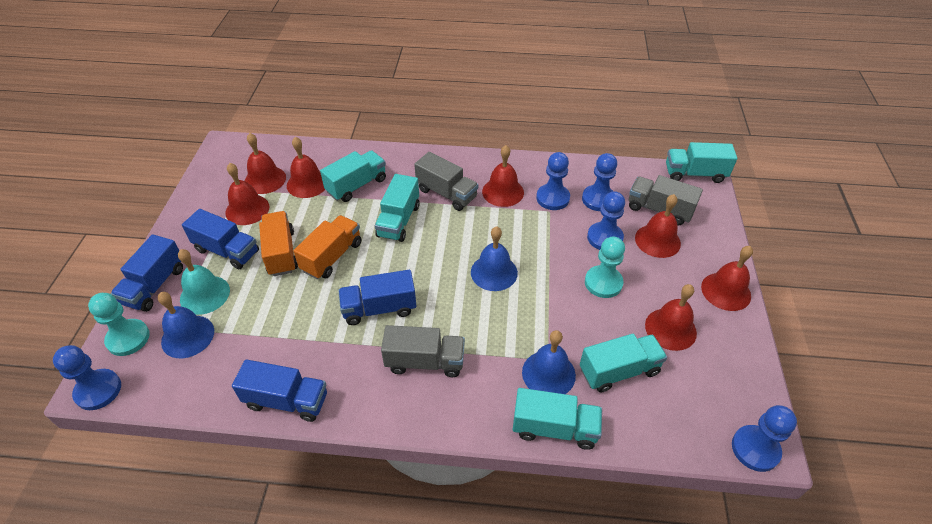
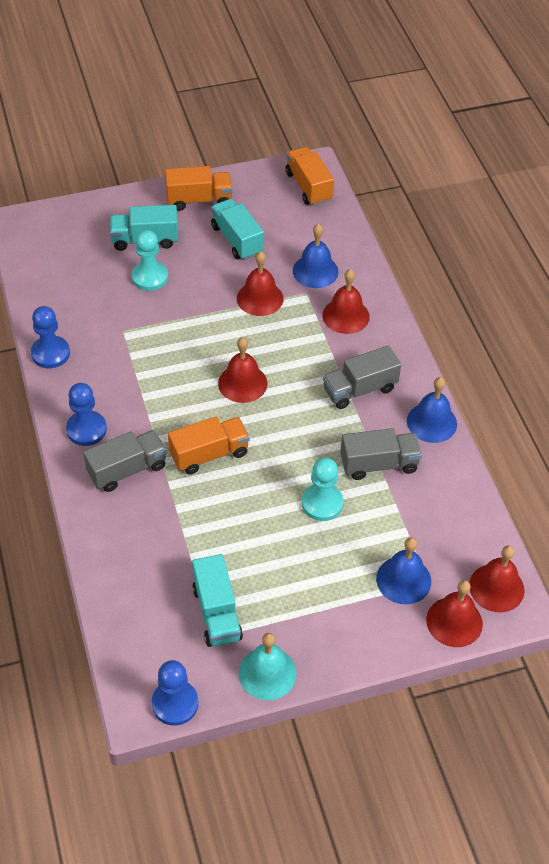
blue pawn: [53,345,121,410] [536,152,570,210] [582,153,617,211] [587,191,625,250] [732,405,797,472] = 5 -> [31,306,70,368] [66,383,107,446] [152,660,198,726] = 3
blue truck: [110,234,183,312] [182,209,259,269] [232,359,327,422] [338,270,416,325] = 4 -> none = 0
orange truck: [259,211,298,276] [293,215,361,279] = 2 -> [165,166,233,211] [168,417,250,475] [286,147,334,206] = 3
red bell: [225,163,270,225] [245,133,286,194] [287,137,325,198] [482,145,524,207] [635,194,681,258] [645,284,697,351] [701,246,753,311] = 7 -> [218,337,268,403] [237,251,283,316] [322,269,370,334] [426,580,483,647] [469,545,525,612] = 5
turquoise truck: [320,150,386,202] [375,174,420,242] [513,388,602,450] [580,334,667,393] [666,142,737,183] = 5 -> [110,205,178,251] [192,554,243,647] [211,199,264,260] = 3

